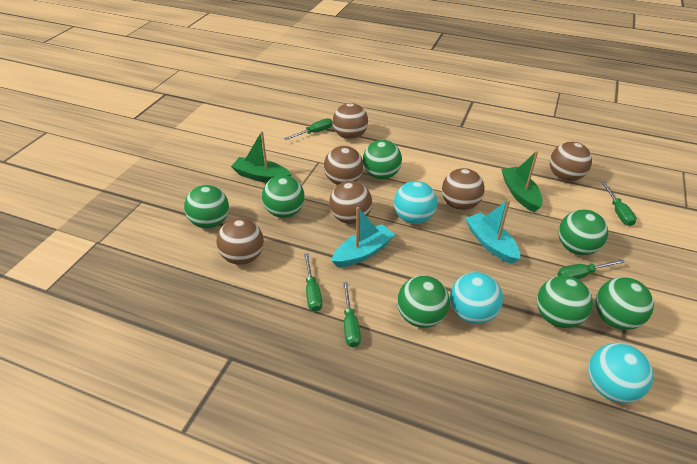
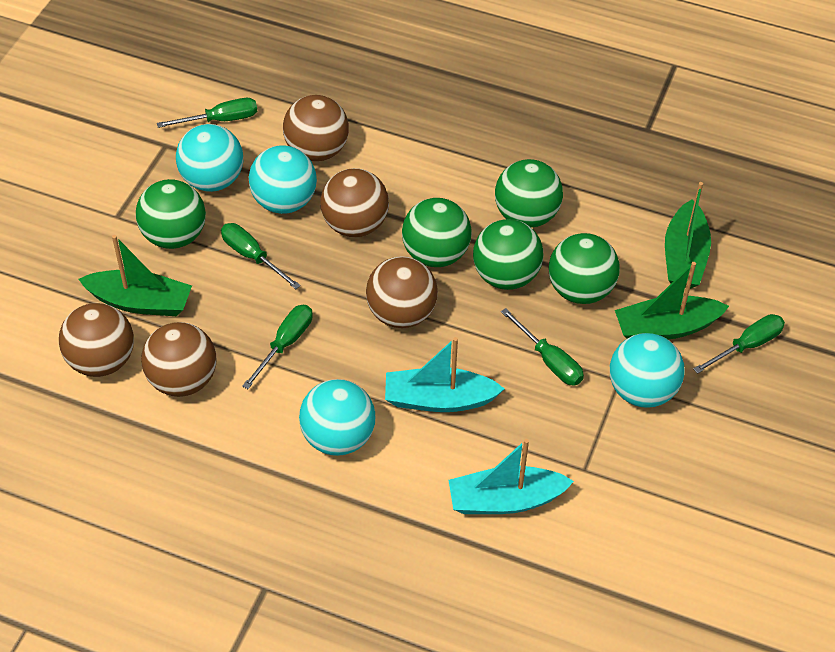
brown ball: [216,218,264,265] [324,146,363,185] [329,181,372,224] [333,103,368,140] [442,168,485,210] [550,142,592,181] = 6 -> [59,303,134,377] [141,322,216,397] [283,95,349,161] [320,168,389,237] [366,256,438,328] = 5
green ball: [184,185,229,229] [262,175,305,218] [363,140,402,179] [397,275,450,328] [537,276,593,328] [558,209,608,255] [595,277,654,330] = 7 -> [136,179,206,249] [402,198,471,267] [473,219,544,290] [495,159,563,228] [548,233,620,304] = 5
green boat: [231,131,292,183] [501,151,543,213] = 2 -> [78,235,192,316] [615,262,729,339] [665,182,711,288] = 3
turquoise ball: [394,181,437,224] [450,272,503,324] [588,343,653,403] = 3 -> [176,124,243,192] [249,145,317,214] [299,379,375,456] [610,333,684,408] = 4

